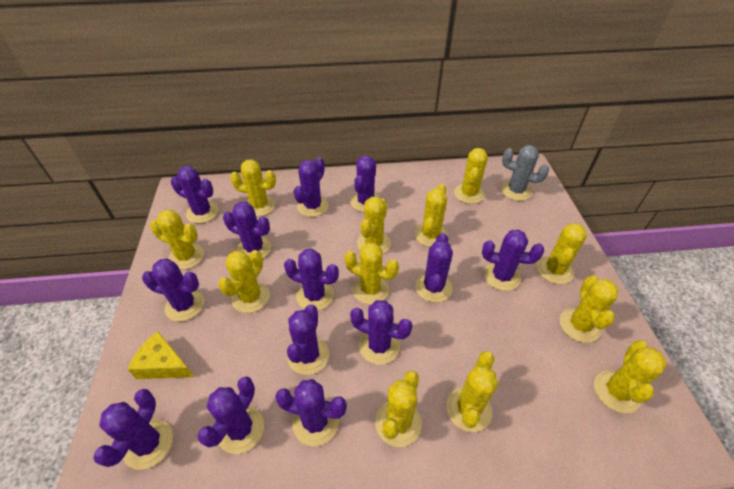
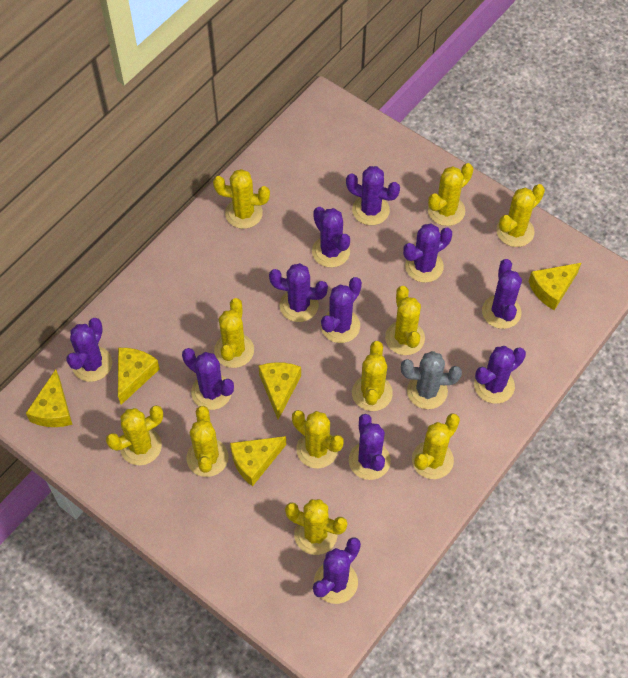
purple cactus: [93,389,173,470] [142,258,204,322] [171,166,218,223] [197,376,264,454] [223,202,271,259] [275,379,347,446] [284,249,339,311] [287,304,329,375] [293,157,329,217] [350,156,381,212] [350,300,413,364] [415,233,453,303] [482,230,544,291] = 13 -> [66,318,112,382] [182,348,234,410] [269,263,328,322] [312,207,350,267] [313,537,361,604] [321,277,362,343] [346,166,400,225] [349,414,391,480] [403,224,452,283] [474,346,526,404] [482,259,522,329] = 11
yellow cactus: [150,210,204,270] [218,250,270,313] [230,159,276,216] [344,243,399,305] [357,197,391,254] [375,371,422,447] [414,184,448,247] [446,351,498,432] [454,148,488,204] [537,223,587,284] [560,275,619,343] [594,340,667,413] = 12 -> [106,405,163,465] [186,406,228,477] [213,169,270,229] [214,298,254,368] [285,499,347,555] [292,410,344,468] [352,341,393,411] [385,286,425,355] [412,413,460,479] [428,163,473,226] [496,184,545,247] = 11
yellow cheese: [127,331,194,379] = 1 -> [26,369,73,427] [118,348,160,405] [230,436,286,487] [258,362,301,420] [528,263,581,310] = 5

